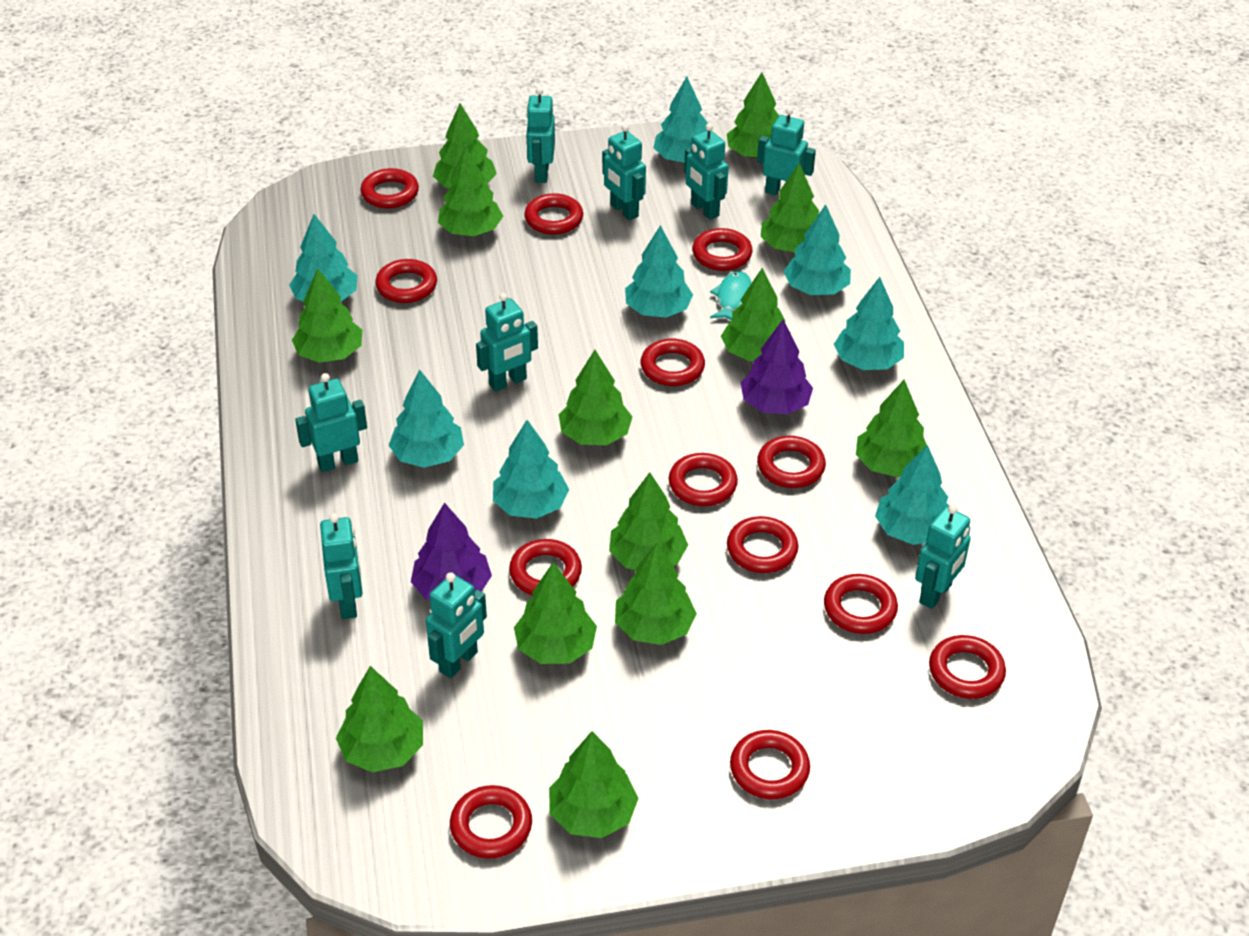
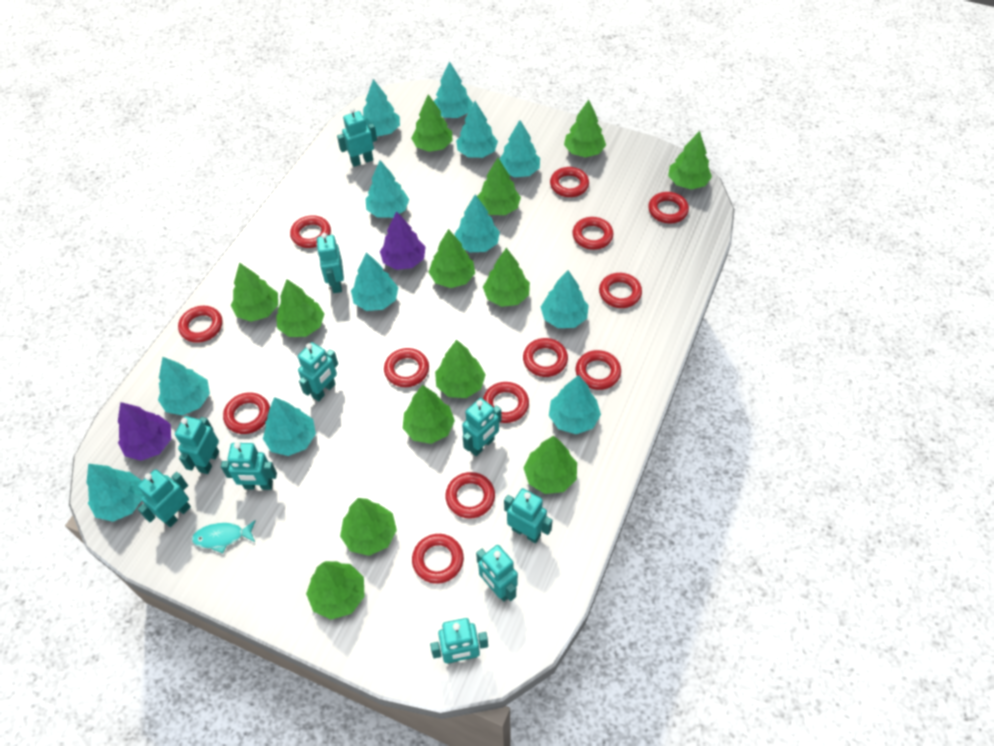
turquoise robot: [295,373,367,472] [320,513,362,619] [426,572,487,678] [476,293,538,392] [526,87,555,183] [602,124,646,221] [684,123,729,220] [757,107,816,195] [915,504,971,609] = 9 -> [138,469,191,527] [175,416,219,474] [221,442,277,490] [298,342,338,401] [317,233,344,293] [337,107,377,167] [430,618,488,664] [462,398,502,456] [476,545,518,602] [504,488,552,543] = 10
turquoise tree: [289,214,358,302] [389,370,464,468] [493,420,569,519] [625,225,693,318] [653,77,708,163] [784,204,851,295] [834,277,904,370] [875,445,950,545] = 8 -> [86,464,144,522] [158,357,210,415] [263,397,316,456] [351,252,398,311] [363,79,400,136] [366,160,409,218] [434,61,473,118] [455,194,500,252] [456,101,498,158] [499,120,540,177] [541,270,589,328] [549,375,601,434] = 12

